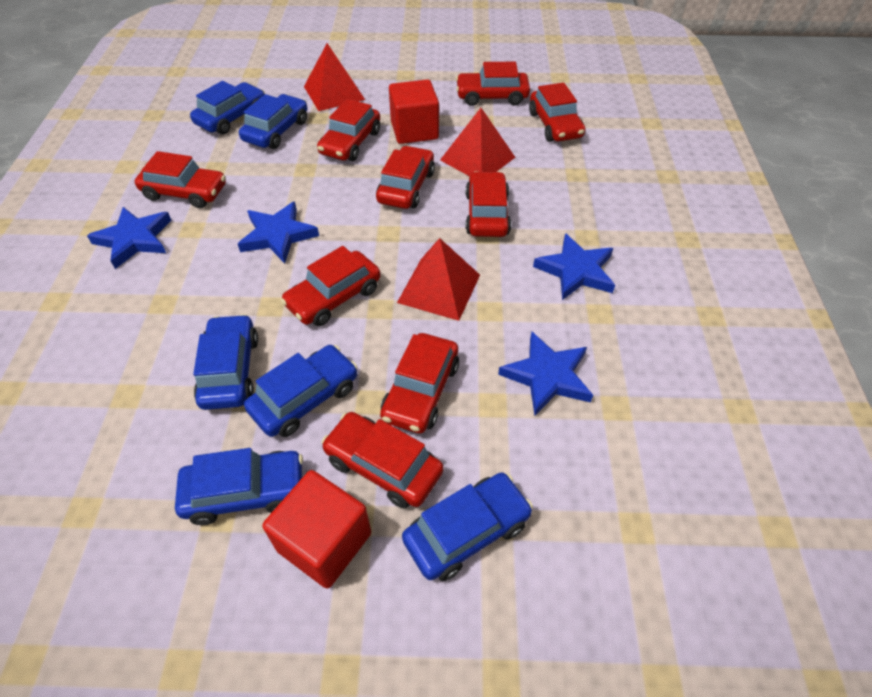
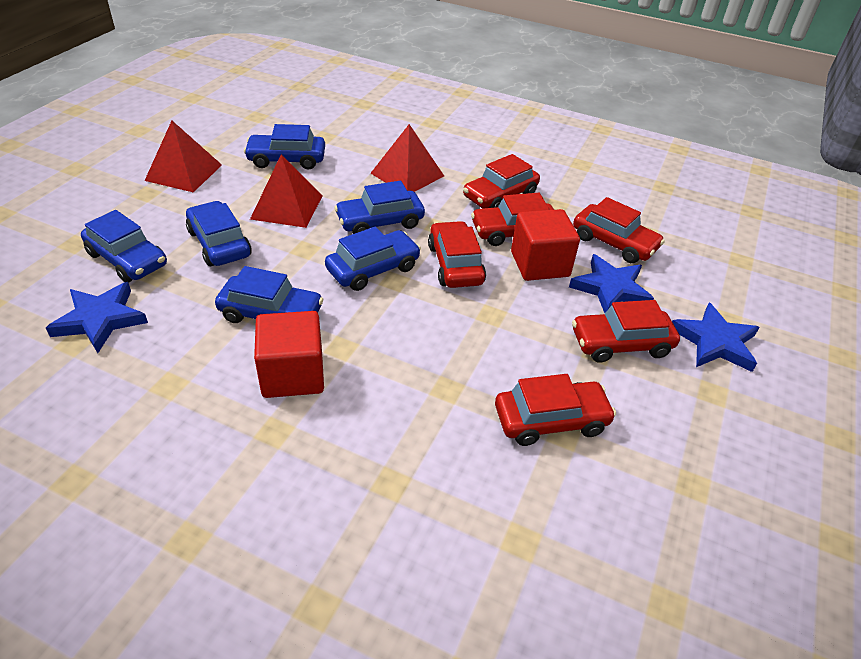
blue star: [87,207,171,269] [238,201,319,263] [498,332,593,415] [533,233,615,300] = 4 -> [46,282,148,353] [569,254,654,313] [672,303,760,372] = 3
red car: [135,151,226,208] [281,246,381,326] [317,99,380,161] [322,412,444,509] [376,146,435,209] [380,333,459,433] [456,62,530,106] [466,171,511,237] [529,83,585,142] = 9 -> [428,221,486,288] [463,154,540,208] [471,193,554,246] [495,374,616,446] [572,300,680,363] [573,197,665,263] = 6

